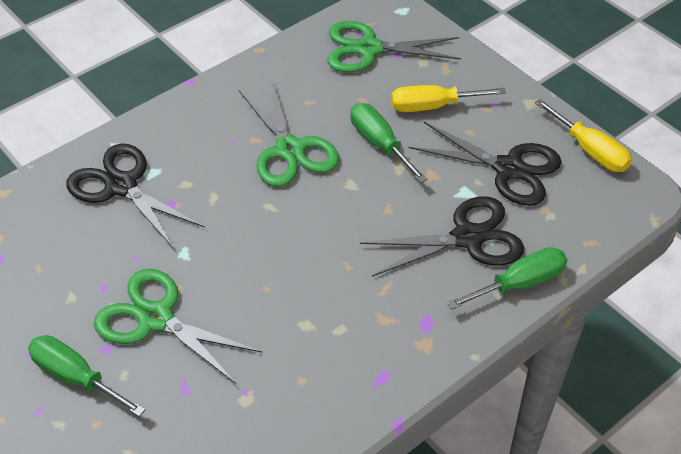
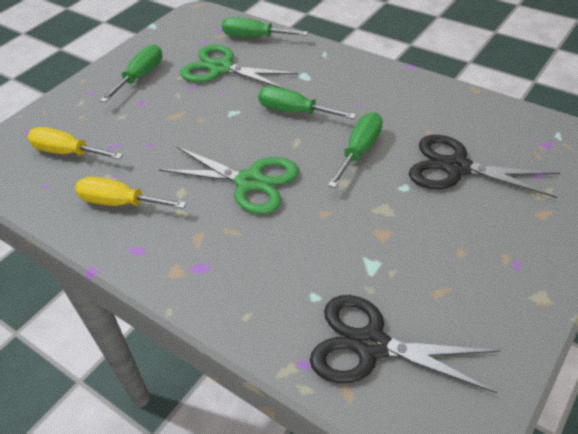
black scissors: [66,143,205,249] [360,196,524,277] [408,122,561,206] = 3 -> [310,295,500,393] [409,135,560,198] = 2
green scissors: [94,269,262,384] [239,79,339,187] [327,21,461,73] = 3 -> [159,146,299,214] [180,44,298,89] = 2
green screwdriver: [28,335,146,417] [350,103,428,183] [447,247,567,310] = 3 -> [100,44,162,103] [222,17,308,37] [258,86,356,119] [328,112,383,188] = 4

